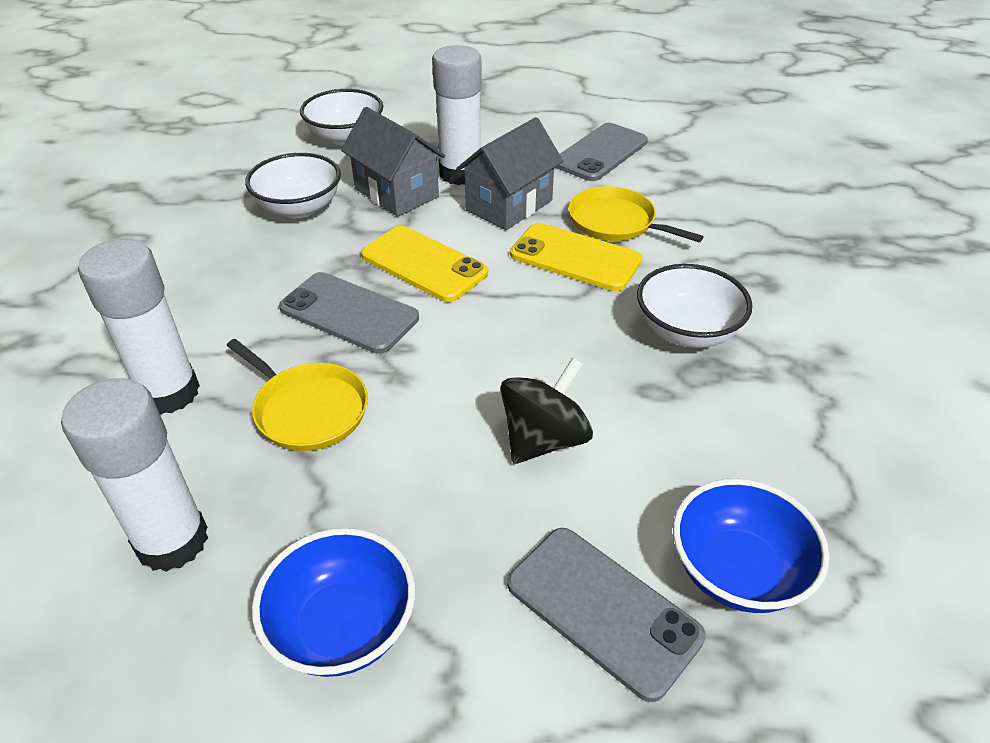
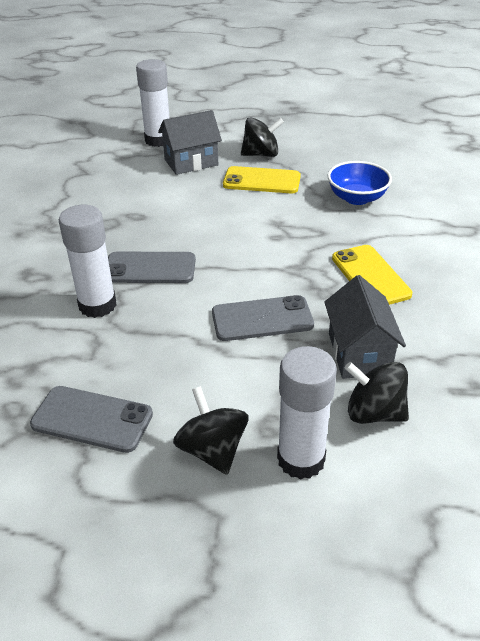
black spinning top: [500,358,593,464] = 1 -> [173,386,248,475] [241,117,284,157] [345,362,409,424] = 3
blue bowl: [252,528,415,677] [673,479,829,613] = 2 -> [328,161,392,205] = 1
white bowl: [245,153,341,218] [300,89,383,145] [637,264,752,348] = 3 -> none = 0
yellow pan: [227,339,368,451] [569,186,704,242] = 2 -> none = 0

